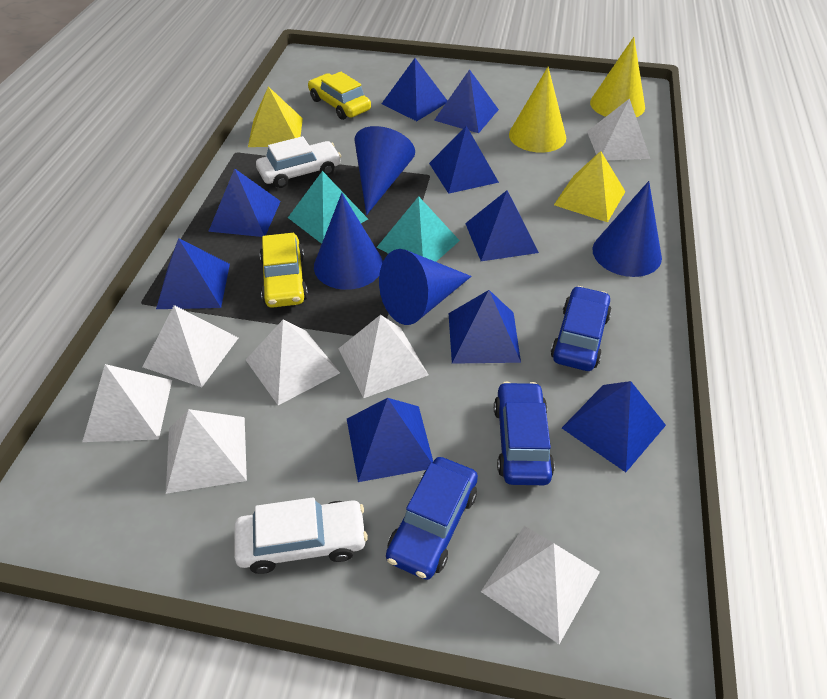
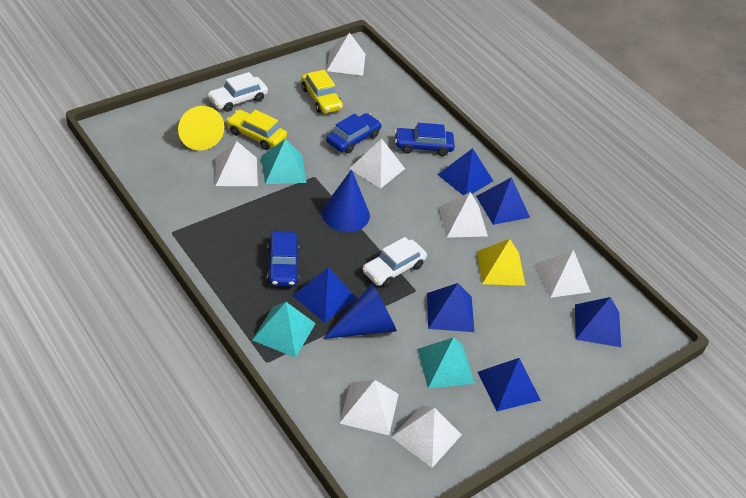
blue cone: [314,193,383,290] [355,126,415,215] [379,249,472,325] [592,181,662,277] = 4 -> [322,169,370,232] [323,283,397,339] = 2
blue pyramid: [156,238,230,309] [208,168,281,237] [347,398,433,482] [382,58,447,121] [429,126,499,194] [434,69,499,133] [448,290,521,364] [465,190,539,261] [562,381,666,472] = 9 -> [293,267,357,323] [427,283,474,332] [437,148,493,195] [476,177,530,225] [478,358,541,411] [575,297,621,347] = 6
turquoise pyramid: [288,171,368,244] [377,196,460,262] = 2 -> [252,302,316,358] [262,139,307,184] [417,337,475,389] = 3
yellow cone: [509,67,566,153] [590,37,645,117] = 2 -> [178,106,224,151] = 1
yellow pyramid: [248,86,303,147] [554,151,626,222] = 2 -> [477,239,525,286] = 1

